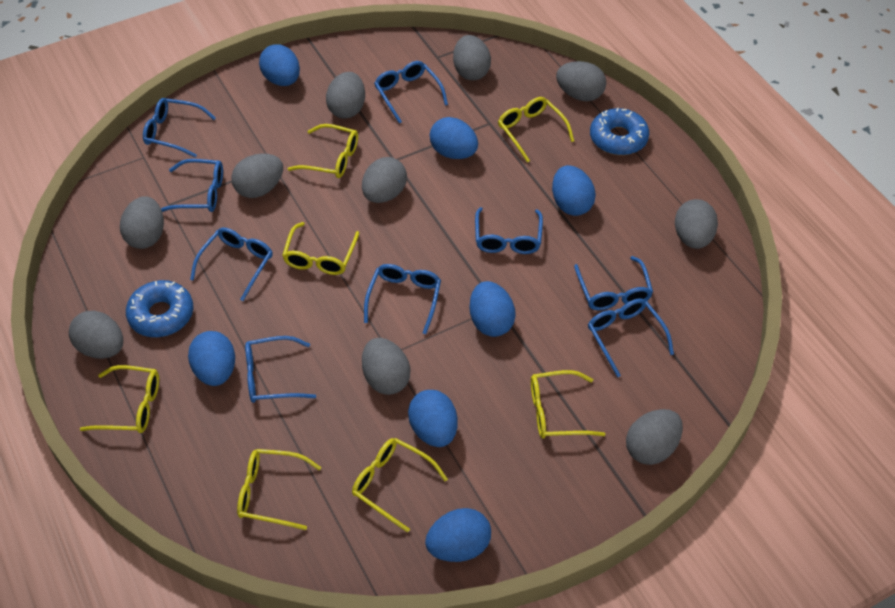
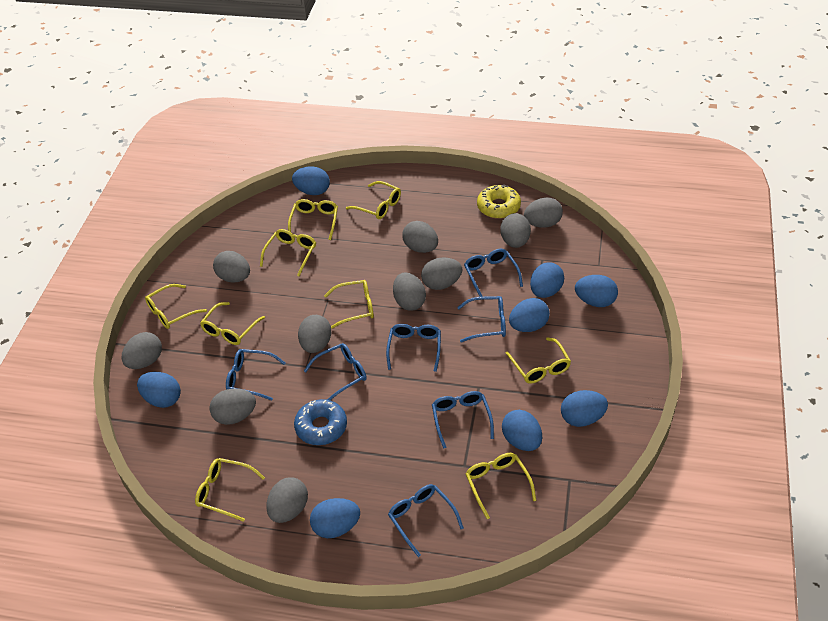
blue donut: [126,280,193,337] [590,108,649,155] = 2 -> [294,399,347,445] = 1
blue egg: [188,331,235,386] [259,44,300,86] [408,390,458,447] [425,508,491,562] [430,117,478,159] [469,281,516,337] [552,165,596,216] = 7 -> [137,372,181,408] [292,166,330,195] [310,498,360,538] [502,410,542,451] [509,298,550,332] [530,262,564,298] [561,390,608,427] [575,275,618,307] = 8
blue glasses: [143,98,216,158] [161,159,223,212] [190,228,273,301] [245,336,316,403] [364,264,441,334] [374,61,448,124] [475,207,543,254] [574,256,653,310] [588,298,674,377] = 9 -> [226,349,285,401] [304,343,367,400] [386,324,441,372] [388,484,464,557] [432,391,494,449] [457,296,506,342] [464,249,523,297] = 7
yellow donut: none = 0 -> [477,184,521,219] = 1
yellow glasses: [80,365,159,433] [237,449,321,530] [282,222,359,275] [288,124,358,178] [352,438,448,533] [498,97,574,163] [531,370,606,439] = 7 -> [145,284,207,329] [195,458,265,522] [200,302,265,345] [260,229,316,276] [288,199,338,240] [324,280,374,329] [346,181,401,219] [465,453,537,519] [506,337,571,384] = 9

